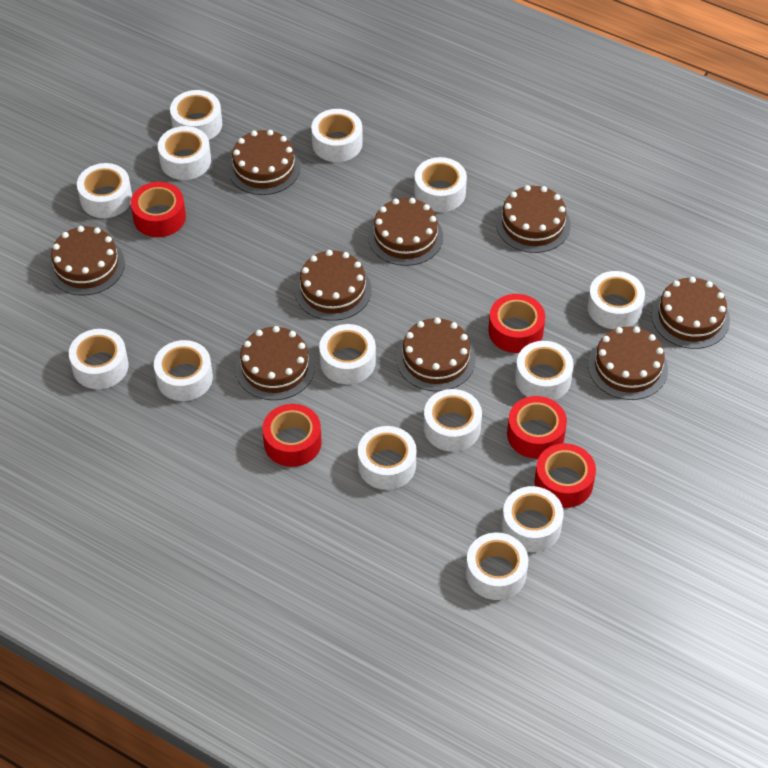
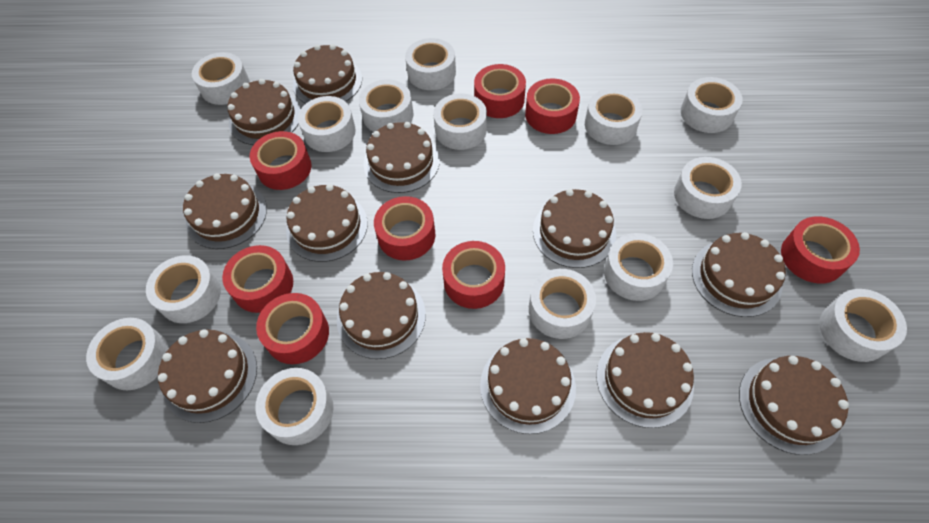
brown cake: [48,226,125,295] [228,130,301,195] [235,326,315,400] [295,250,372,321] [368,198,443,266] [396,317,476,391] [496,185,571,253] [588,326,668,400] [652,277,730,349] = 9 -> [158,329,257,423] [183,173,267,249] [227,79,301,145] [286,184,368,262] [293,44,362,104] [337,272,426,359] [363,122,440,193] [480,338,576,434] [533,189,616,268] [596,332,694,428] [692,232,786,317] [739,356,849,455] = 12
red tape: [131,182,186,237] [262,404,322,467] [488,294,545,353] [507,396,567,459] [535,443,596,508] = 5 -> [222,245,293,313] [250,131,311,190] [256,293,329,364] [374,196,435,261] [442,241,505,309] [474,64,526,118] [525,78,580,134] [781,216,860,284] = 8

